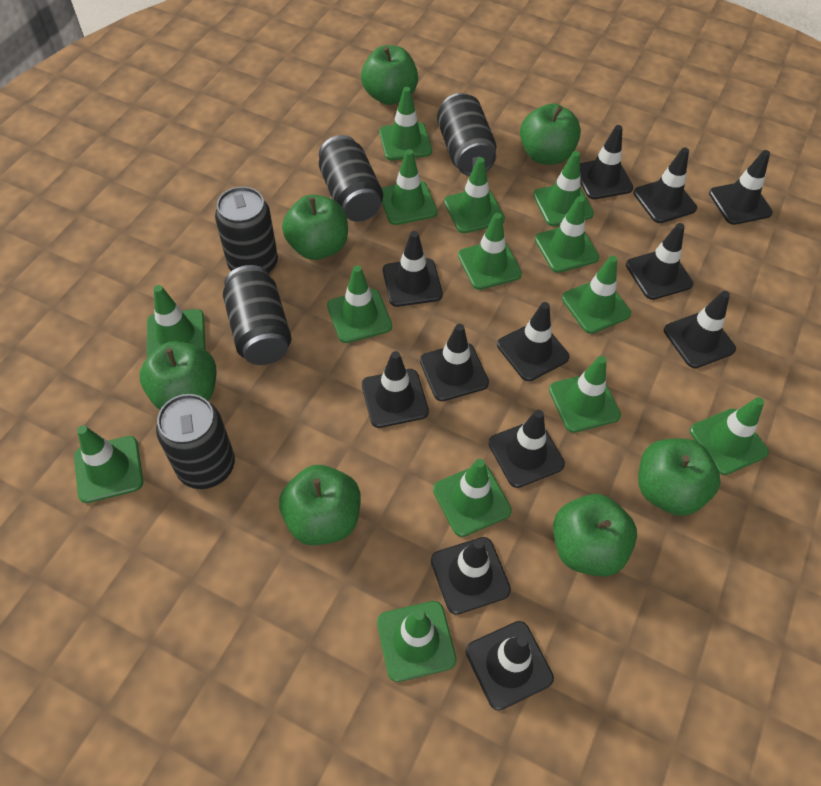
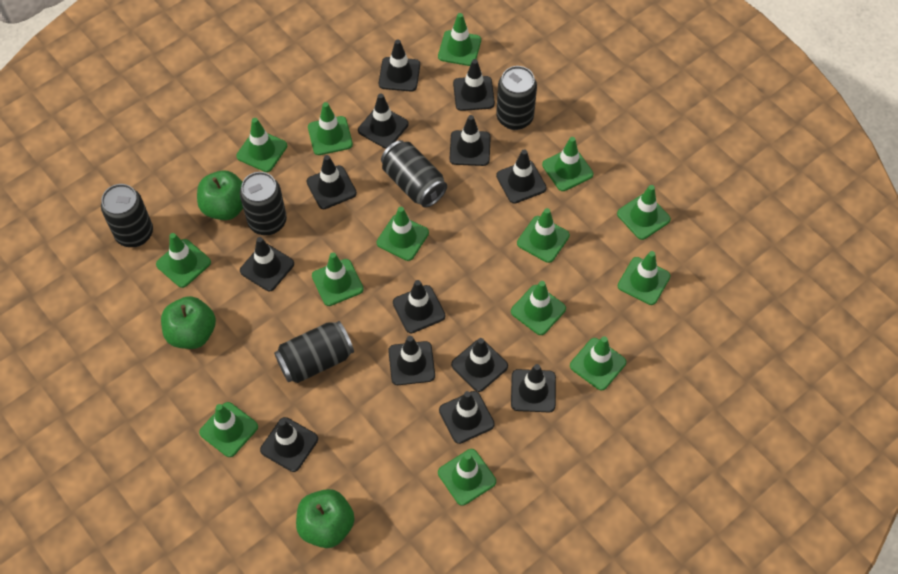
black traffic cone: [362,351,429,428] [383,231,443,307] [420,324,489,401] [431,537,511,615] [466,621,554,711] [488,410,565,488] [497,302,569,381] [580,125,633,199] [626,223,693,300] [633,147,697,223] [664,291,736,368] [709,150,773,225] = 12 -> [240,237,294,291] [260,417,318,472] [307,155,357,209] [358,93,408,149] [379,40,420,92] [388,336,435,385] [393,280,446,333] [439,391,495,444] [450,115,491,166] [451,338,508,392] [453,59,495,111] [496,149,547,204] [511,364,556,412] = 13
green apple: [140,341,216,410] [279,465,361,546] [282,195,348,260] [361,45,418,105] [520,104,581,165] [553,494,637,577] [638,438,721,516] = 7 -> [161,296,216,349] [197,170,243,220] [296,489,355,548] = 3

